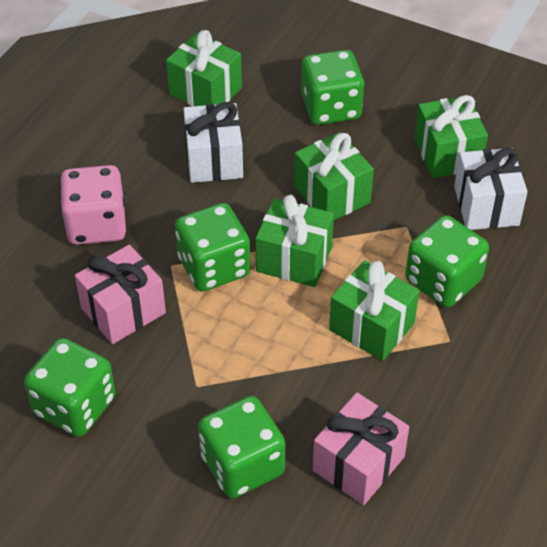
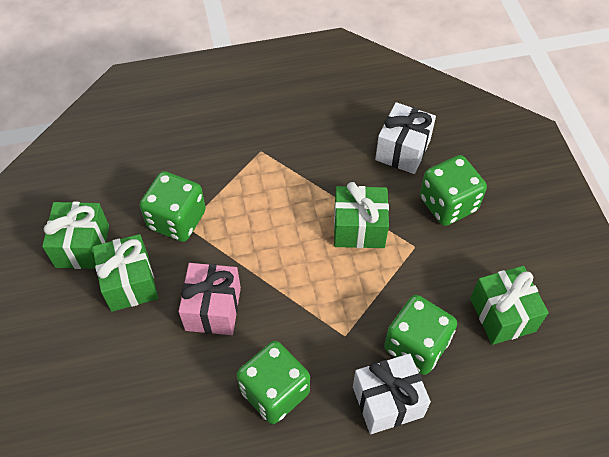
green dice: [24,338,115,437] [175,203,250,291] [198,396,285,498] [301,50,364,125] [405,215,489,308] = 5 -> [140,171,206,242] [237,341,310,424] [384,295,457,375] [420,155,487,226] = 4
green gift: [166,30,242,107] [255,195,334,287] [294,132,374,220] [329,260,419,361] [414,95,488,178] = 5 -> [42,202,109,269] [92,234,158,312] [334,182,389,248] [470,266,549,345] = 4
pink dice: [60,165,126,245] = 1 -> none = 0
pink gift: [75,245,166,344] [313,393,409,505] = 2 -> [178,263,241,335] = 1

